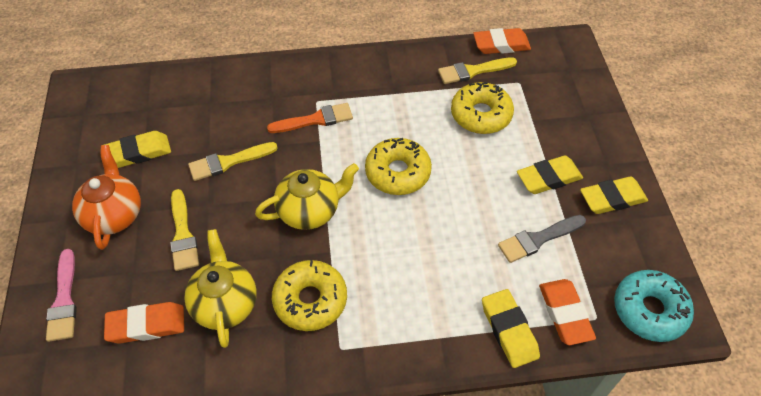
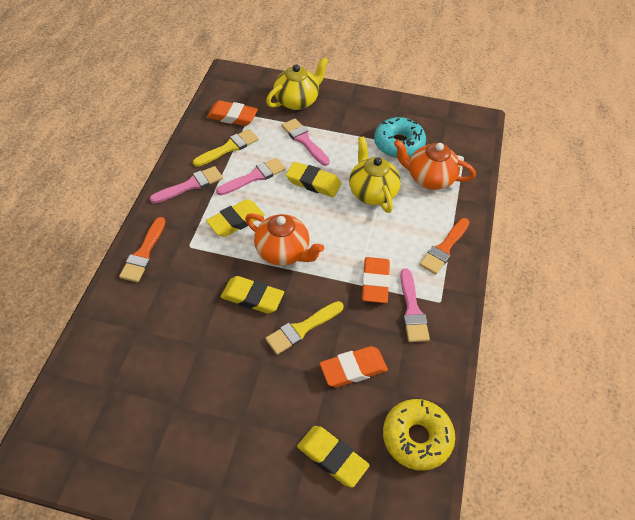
grey brush: [498,215,586,263] = 1 -> none = 0
orange brush: [267,103,353,133] = 1 -> [119,217,166,282] [419,218,469,275] = 2
orange teapot: [72,145,141,250] = 1 -> [245,213,324,266] [394,139,476,190] = 2
pink brush: [46,249,77,342] = 1 -> [149,166,223,203] [216,158,286,195] [282,118,330,166] [400,268,430,342] = 4
yellow brush: [170,189,199,271] [188,142,278,181] [438,57,517,84] = 3 -> [193,129,259,167] [265,301,344,355] = 2
yellow donut: [272,260,347,331] [365,138,432,195] [451,82,514,134] = 3 -> [383,399,455,471] = 1

